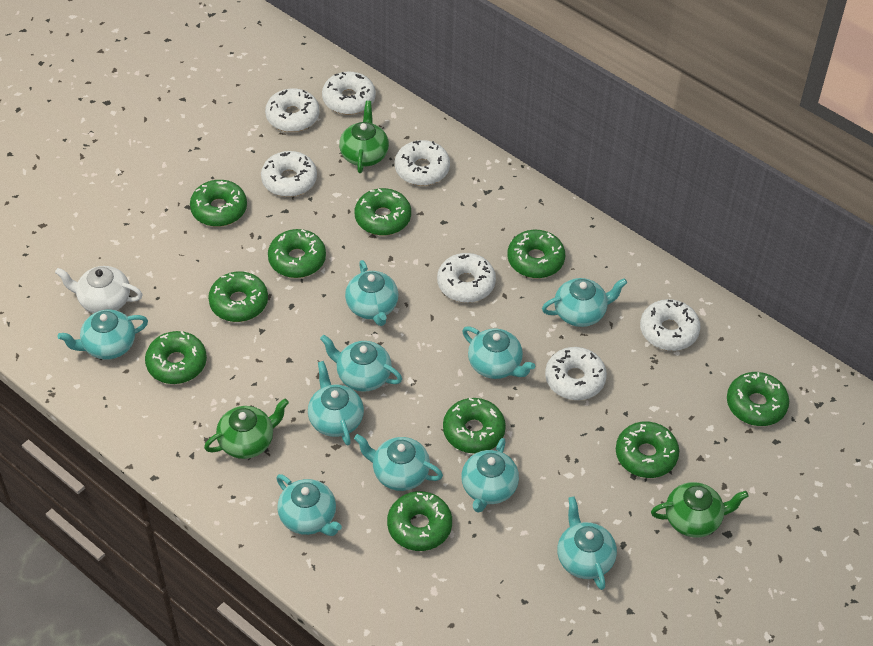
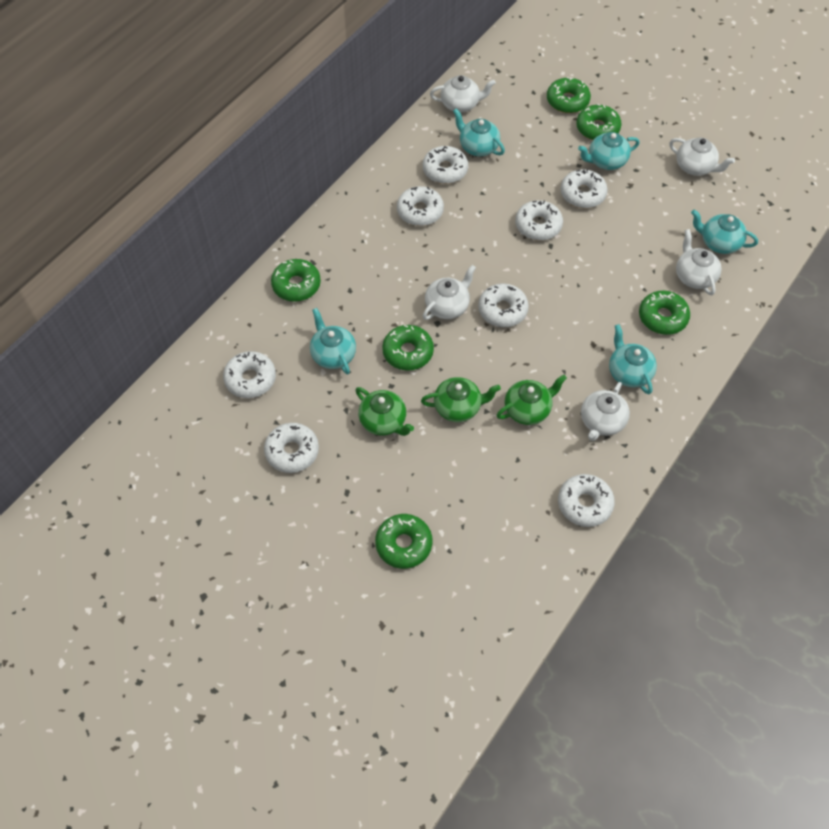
green donut: [145,331,207,384] [190,180,247,227] [208,271,268,322] [268,229,326,278] [355,188,411,236] [387,491,452,551] [443,398,506,454] [508,230,565,278] [616,421,679,478] [727,372,789,426] = 10 -> [271,259,321,302] [375,514,432,569] [382,325,434,371] [547,77,591,113] [576,104,622,140] [639,291,690,335] = 6
turquoise teapot: [58,309,148,360] [276,474,342,536] [308,361,364,445] [320,335,402,392] [345,260,398,326] [354,434,443,491] [461,438,519,513] [462,326,535,379] [542,278,627,327] [557,496,617,590] = 10 -> [310,308,356,374] [453,108,505,156] [578,132,640,170] [609,324,657,394] [691,210,758,254] = 5
white donut: [261,151,317,197] [265,88,320,132] [322,71,376,115] [395,140,450,186] [437,253,496,303] [545,347,607,400] [640,299,700,351] = 7 -> [223,351,276,398] [264,423,319,473] [397,186,444,226] [423,146,468,184] [478,283,529,327] [515,200,563,241] [558,474,615,527] [560,169,608,208] = 8
white teapot: [55,266,143,313] = 1 -> [423,265,476,320] [430,75,496,113] [581,382,630,441] [669,138,735,176] [676,229,722,295] = 5

